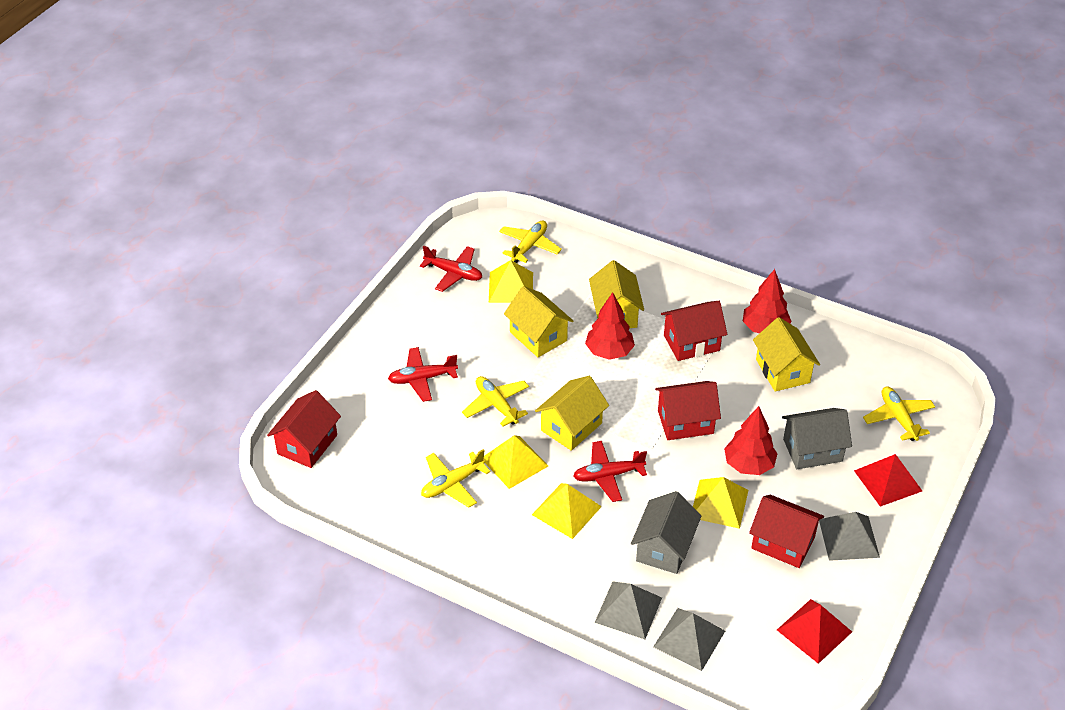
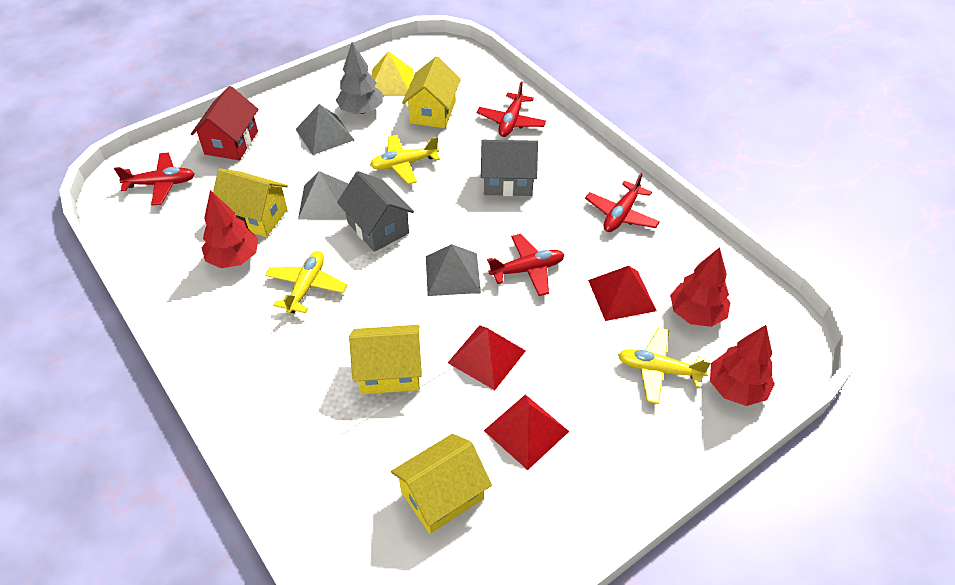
grey tree: none = 0 -> [336,42,383,114] = 1
red house: [267,390,341,468] [655,381,721,440] [661,301,727,361] [749,495,824,568] = 4 -> [191,86,258,160] = 1
red plane: [388,347,458,402] [420,245,482,292] [573,441,647,502] = 3 -> [114,152,195,205] [477,82,546,137] [487,234,564,296] [585,172,660,232] = 4
red pyramid: [777,599,852,664] [854,454,922,507] = 2 -> [448,325,526,390] [484,394,569,470] [588,266,657,321] = 3
yellow plane: [421,449,491,507] [462,376,529,427] [499,220,562,263] [863,386,935,441] = 4 -> [265,251,347,314] [370,135,440,184] [618,328,711,404] = 3
yellow pyramid: [484,435,548,489] [489,260,533,303] [532,483,602,539] [693,477,748,529] = 4 -> [372,51,414,95] = 1

